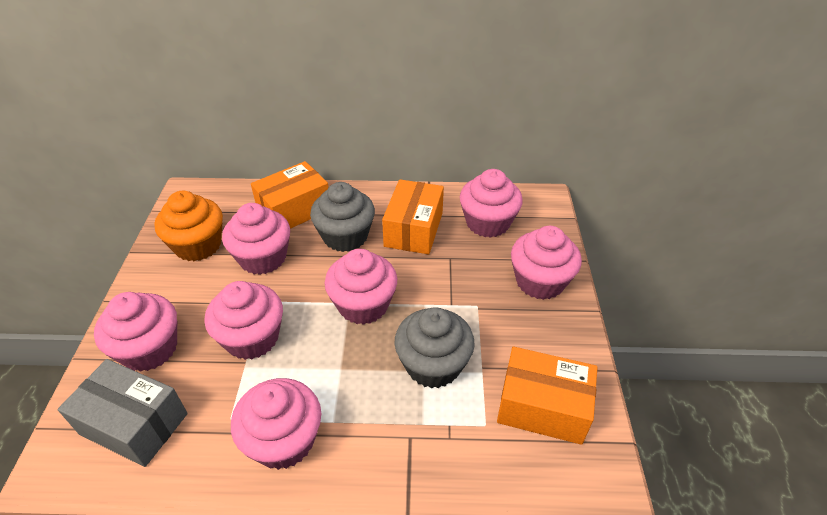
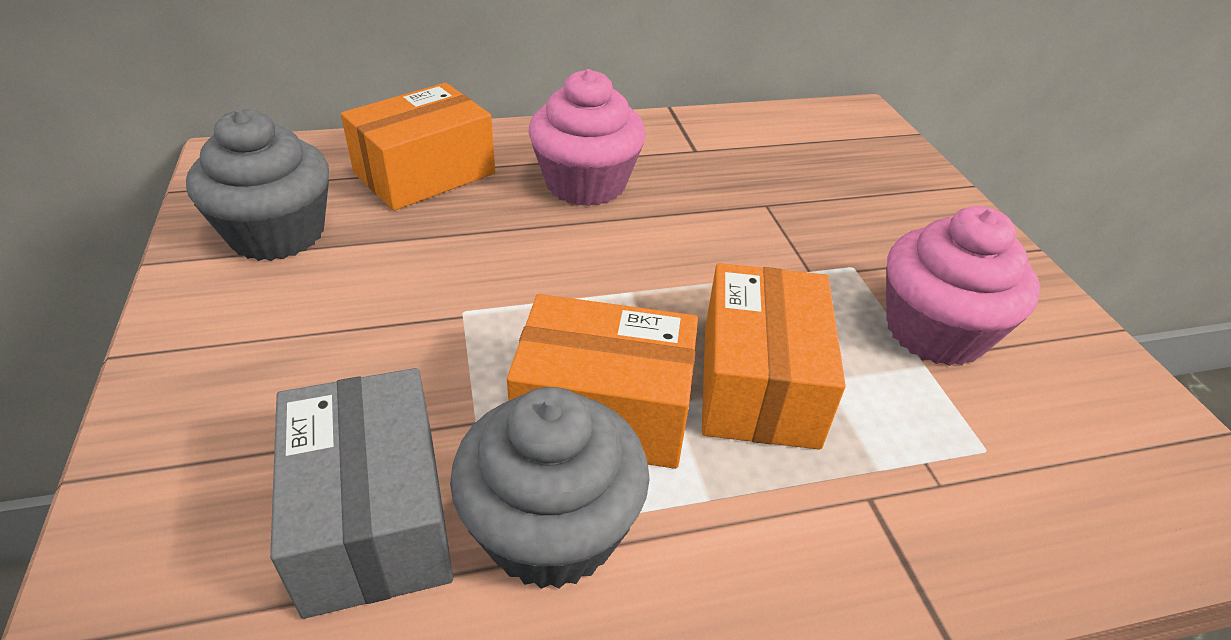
orange cupcake: [154,191,223,261] = 1 -> none = 0
pink cupcake: [94,292,177,372] [205,281,283,360] [222,203,290,275] [231,378,321,470] [325,249,397,325] [460,169,523,238] [511,226,582,300] = 7 -> [529,69,646,206] [886,206,1040,366] = 2

